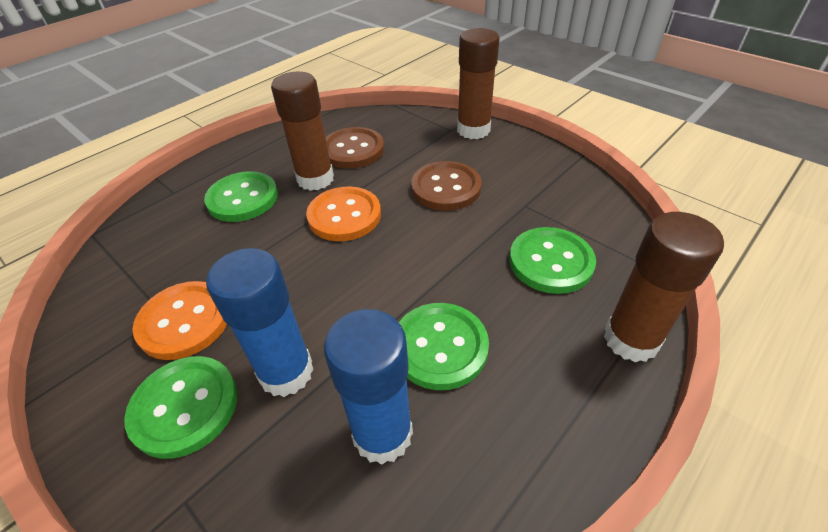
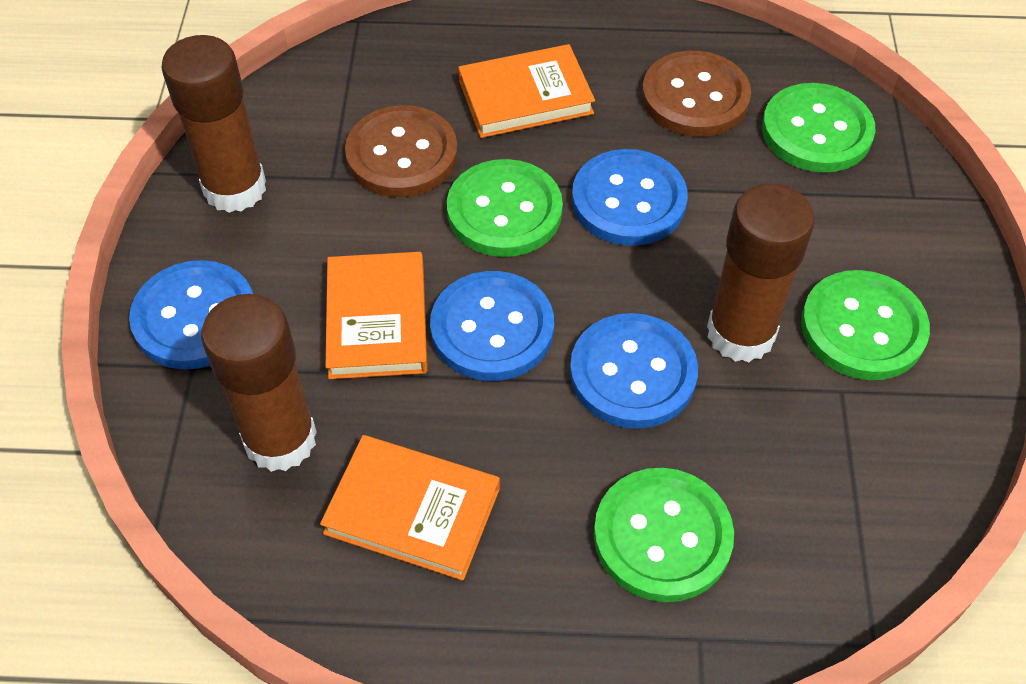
blue button: none = 0 -> [129,260,253,370] [430,271,554,381] [570,313,698,429] [572,149,688,246] = 4
blue glue stick: [206,248,314,397] [324,309,413,465] = 2 -> none = 0
orange book: none = 0 -> [320,435,500,581] [325,252,428,379] [458,44,595,138] = 3
orange button: [132,281,227,360] [306,186,381,241] = 2 -> none = 0

